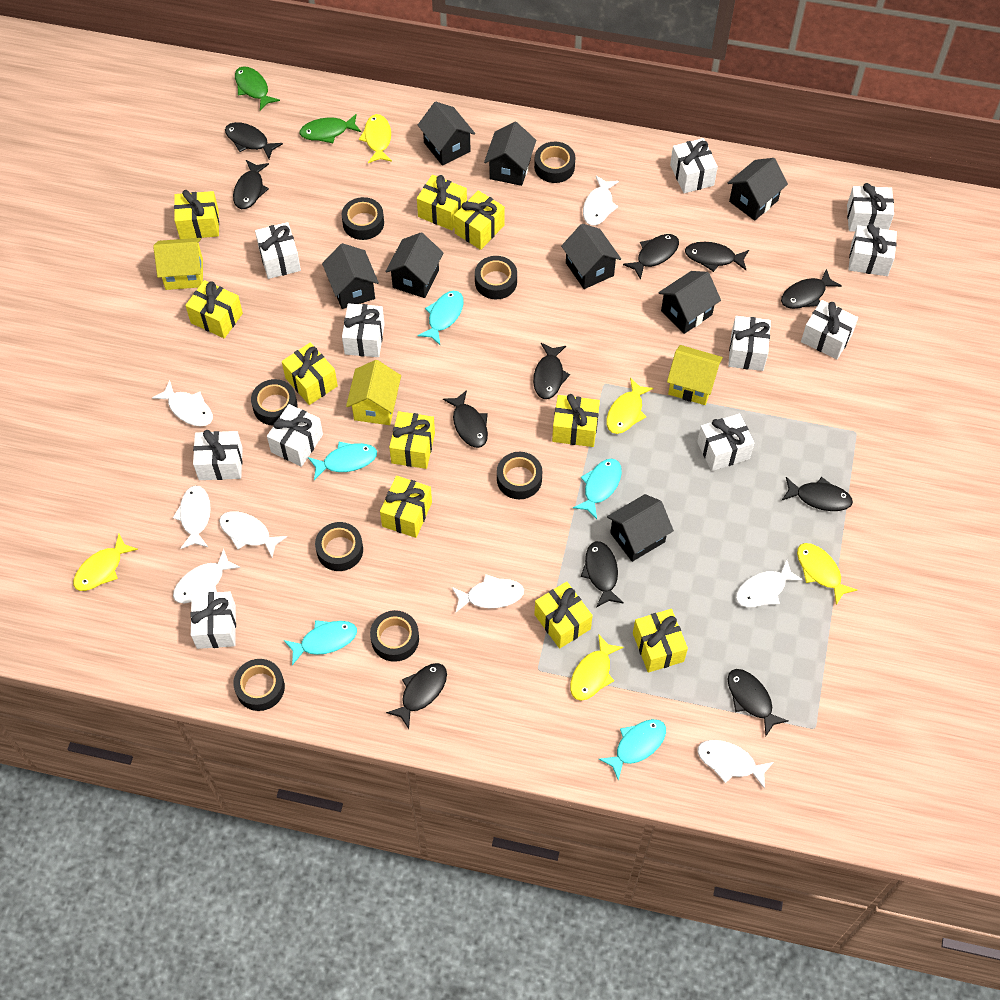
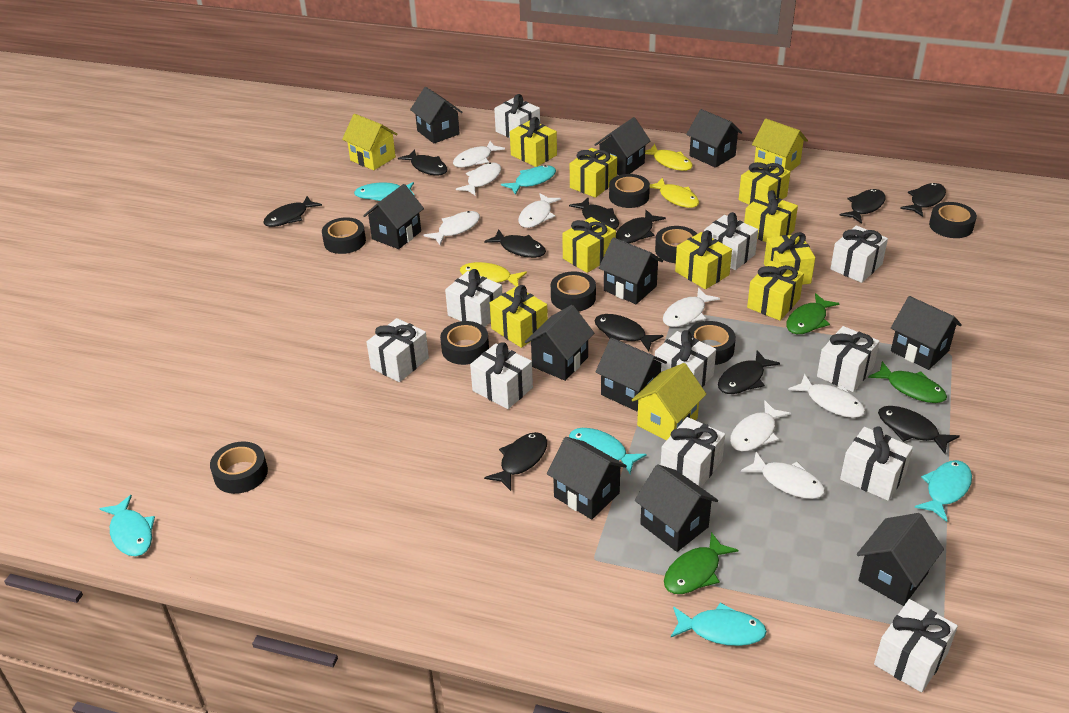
black house: [322,243,379,309] [385,233,444,298] [418,102,475,166] [484,122,536,186] [561,224,621,289] [607,494,674,562] [658,271,721,334] [728,158,788,221] = 8 -> [363,184,424,249] [410,87,462,144] [525,305,594,381] [547,437,627,520] [595,117,650,175] [596,338,667,412] [599,237,663,304] [635,464,718,552] [686,109,742,168] [857,513,944,606] [891,296,962,370] = 11
green fish: [235,66,280,111] [299,114,361,143] = 2 -> [664,532,739,594] [786,293,839,334] [868,361,947,403] = 3
turquoise fish: [284,620,357,665] [308,442,377,480] [417,291,464,345] [573,459,622,519] [599,719,666,780] = 5 -> [99,495,155,556] [354,182,414,201] [501,165,556,195] [569,428,647,474] [671,602,767,646] [914,460,972,522] = 6
yellow fish: [73,534,138,591] [359,114,392,163] [570,634,623,701] [606,378,654,434] [797,543,857,605] = 5 -> [460,262,527,286] [645,144,693,171] [650,177,699,208] = 3
yellow gift: [174,190,219,239] [185,280,243,338] [282,343,338,405] [380,476,432,538] [389,411,435,469] [417,175,467,230] [454,191,505,250] [534,582,593,649] [552,394,600,447] [633,609,688,673] = 10 -> [490,285,548,348] [510,117,557,167] [562,217,616,273] [570,148,617,198] [675,230,732,289] [739,160,791,205] [744,190,798,242] [747,261,804,321] [764,232,815,285] = 9

